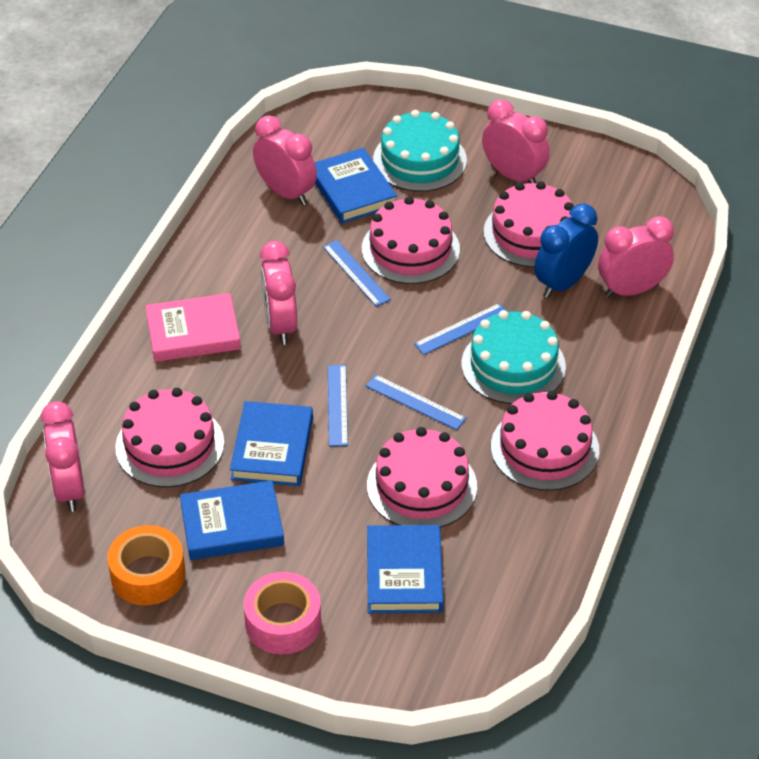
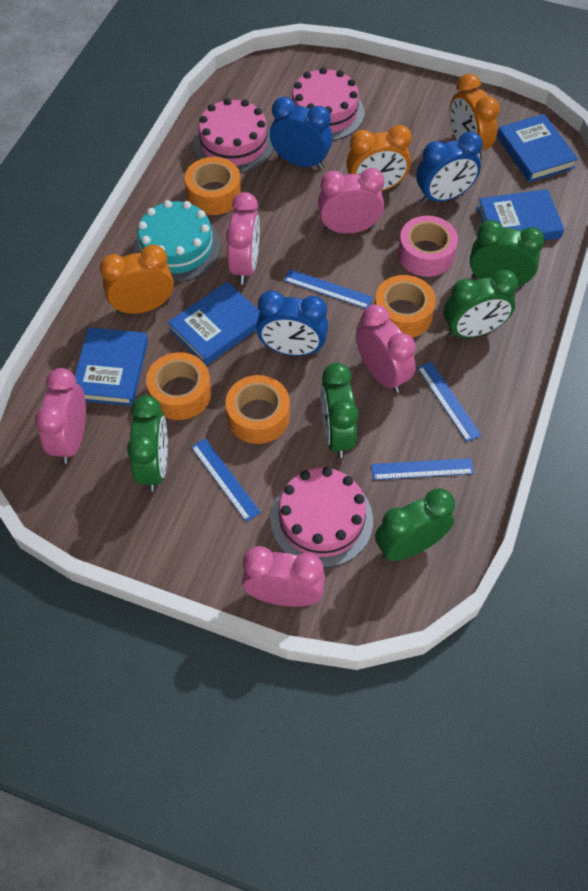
blue clock: [534,204,598,298] = 1 -> [256,291,328,356] [270,97,332,169] [416,131,483,204] = 3
green clock: none = 0 -> [127,395,168,492] [321,363,359,458] [375,488,455,561] [444,270,518,338] [470,220,545,288] = 5
orange clock: none = 0 -> [100,245,174,314] [346,125,412,191] [450,74,500,160] = 3
orange tape: [107,525,185,606] = 1 -> [146,352,212,420] [185,157,241,215] [226,375,290,444] [374,275,436,338] = 4
pink book: [145,293,241,362] = 1 -> none = 0
pink cake: [115,388,224,488] [362,196,460,284] [367,427,477,528] [484,181,574,267] [491,391,599,491] = 5 -> [193,98,274,173] [270,467,373,568] [290,67,364,141] = 3
turquoise cake: [373,110,467,192] [461,310,566,404] = 2 -> [133,200,220,282] = 1

